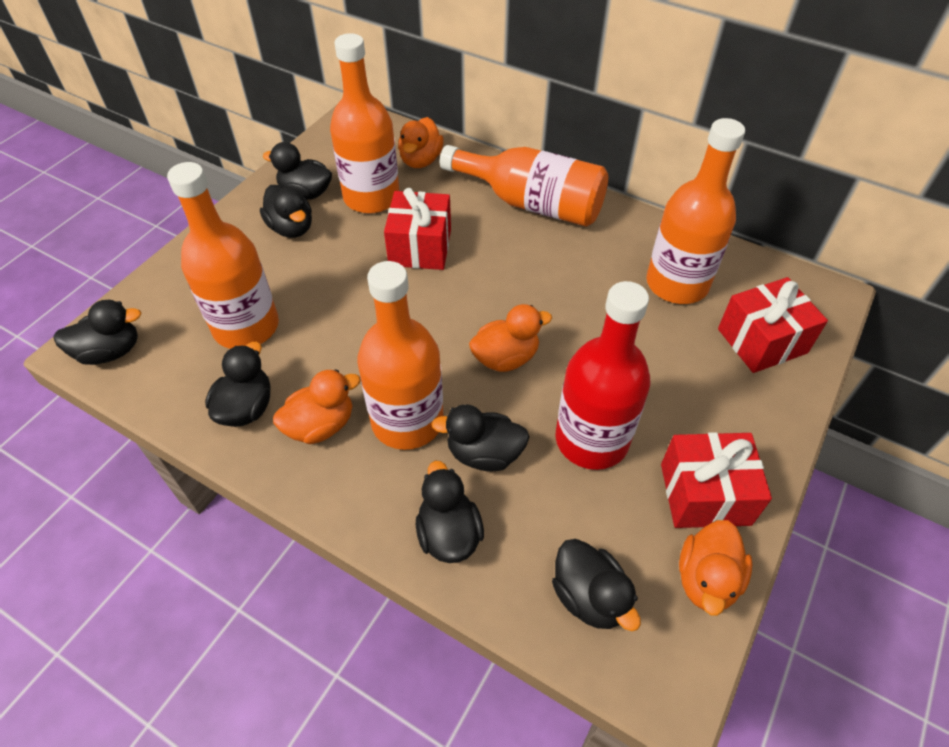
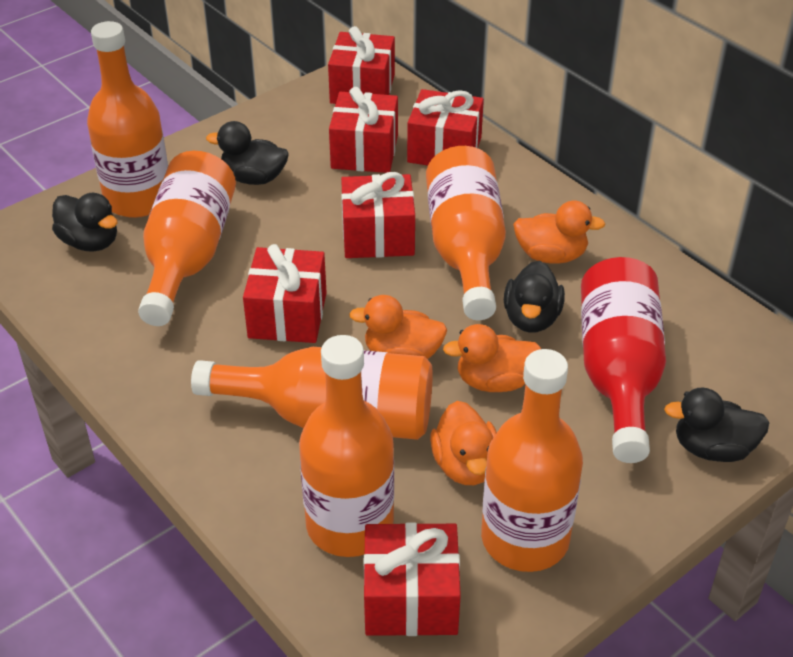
black duck: [53,300,141,365] [205,342,270,427] [260,185,312,238] [263,142,332,200] [416,461,484,563] [431,404,529,471] [552,539,641,631] = 7 -> [52,193,118,252] [206,121,289,185] [504,261,565,333] [664,387,769,462] = 4
orange bottle: [167,162,279,349] [330,33,400,214] [357,261,444,450] [440,145,608,227] [646,118,745,304] = 5 -> [87,21,168,218] [138,151,236,326] [191,347,433,440] [299,335,394,557] [426,146,506,320] [481,349,583,572] = 6
red gift: [384,188,451,270] [661,432,772,528] [718,277,828,373] = 3 -> [243,244,327,343] [328,26,395,104] [329,87,398,173] [341,172,415,258] [363,522,461,636] [407,89,484,165] = 6

